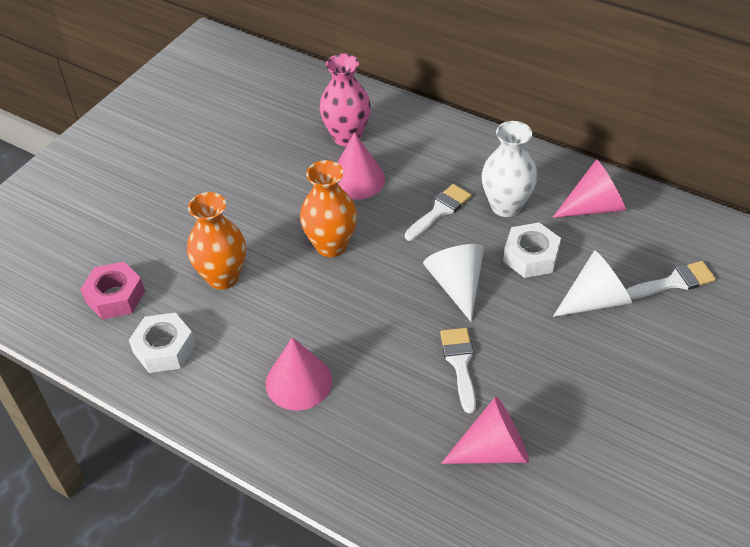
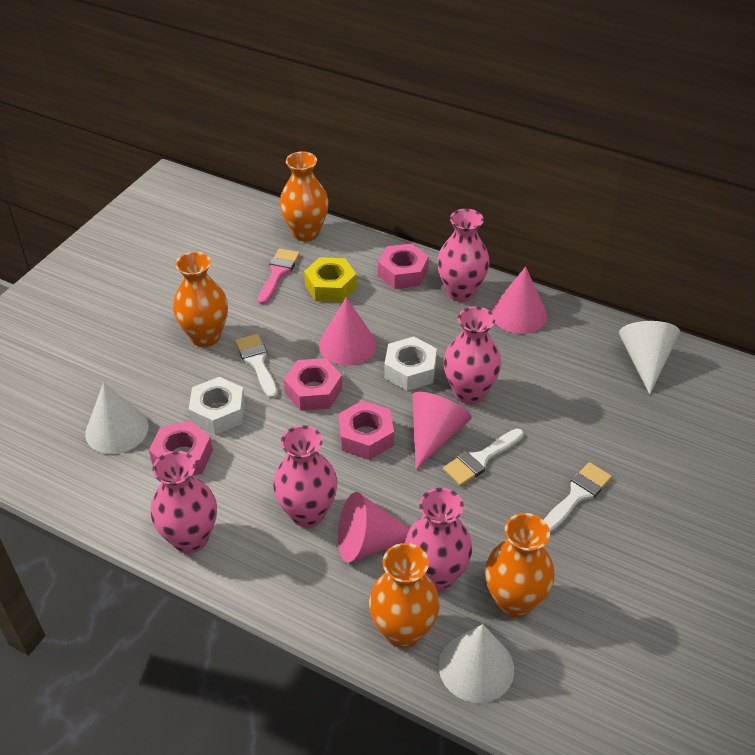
orange vase: [187,192,246,290] [300,160,357,257] = 2 -> [173,252,228,347] [280,152,329,242] [369,543,440,648] [485,513,555,618] = 4
pink brush: none = 0 -> [258,248,300,304] = 1
pink nut: [80,262,145,319] = 1 -> [149,421,213,476] [284,358,342,411] [338,400,394,460] [378,244,429,289] = 4
pink vase: [319,54,371,146] = 1 -> [151,451,217,554] [273,425,337,527] [405,488,472,592] [437,209,489,302] [444,306,501,404] = 5
white cone: [423,244,484,322] [553,250,632,317] = 2 -> [85,382,149,454] [439,624,514,703] [619,321,680,394] = 3
white vase: [482,121,537,217] = 1 -> none = 0
yellow nut: none = 0 -> [304,257,357,302] = 1

